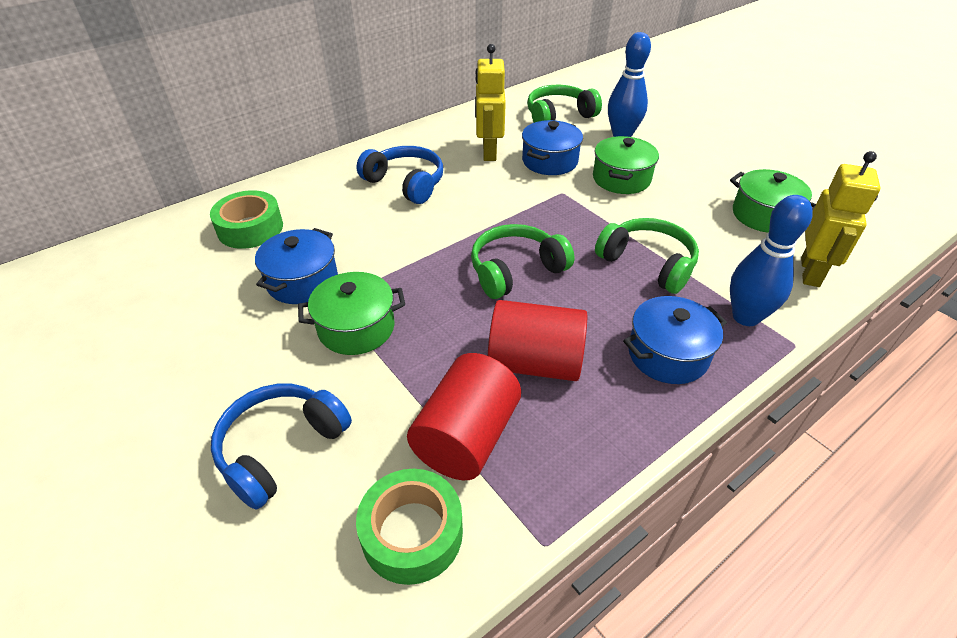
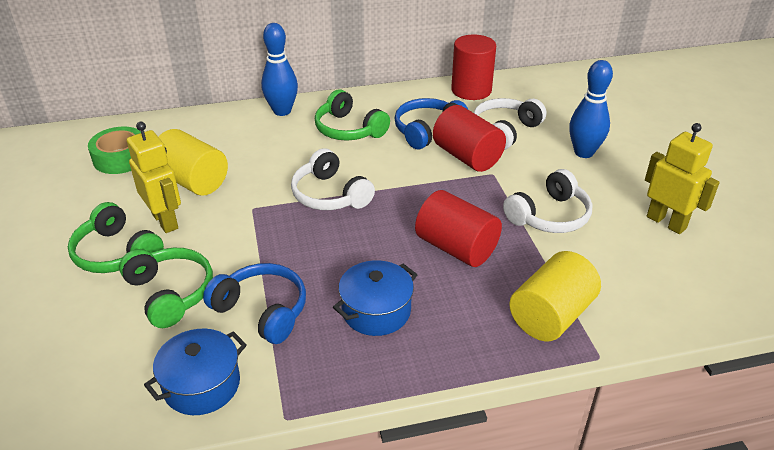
blue pot: [255,228,338,304] [522,120,583,175] [623,296,727,384] = 3 -> [144,329,247,415] [333,260,417,336] = 2
green pot: [298,272,405,355] [593,136,659,194] [730,169,816,233] = 3 -> none = 0
green tape: [210,190,283,249] [356,469,463,585] = 2 -> [88,127,141,174] = 1
red cylinder: [407,353,521,480] [488,300,587,381] = 2 -> [415,190,502,267] [433,105,506,172] [451,35,496,100] = 3
white headphones: none = 0 -> [291,149,375,210] [473,98,547,150] [503,169,593,233] = 3
yellow cylinder: none = 0 -> [158,129,228,196] [509,251,601,341] = 2

